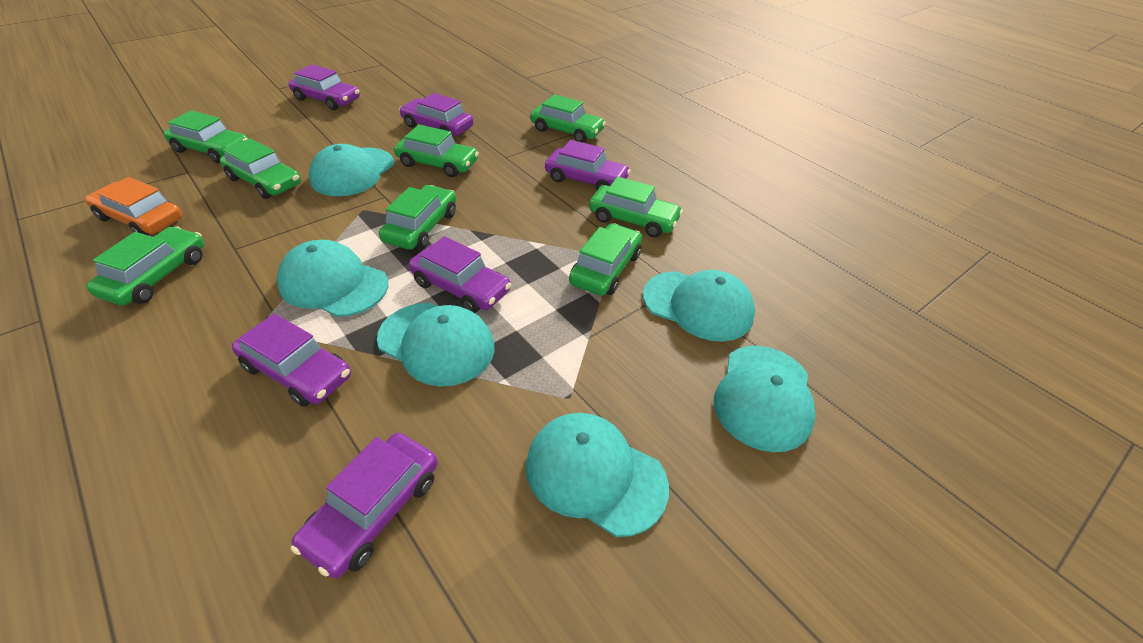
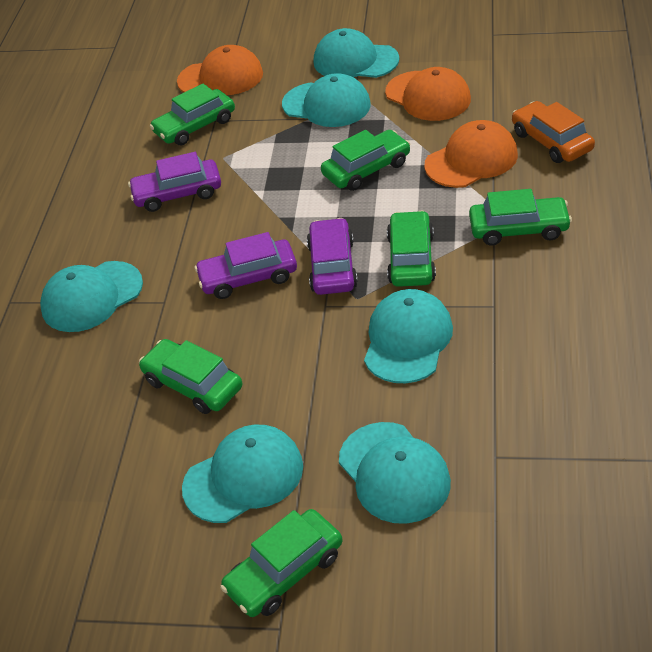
green car: [86,226,204,306] [164,110,248,163] [220,138,301,199] [379,185,456,250] [394,125,479,177] [530,94,606,143] [569,224,642,296] [589,177,683,237] = 8 -> [139,339,242,414] [150,83,235,146] [220,509,342,617] [321,130,410,191] [387,211,436,287] [469,189,572,246] = 6
orange cap: none = 0 -> [177,45,263,95] [385,67,471,121] [424,120,518,188] = 3
purple car: [232,314,351,407] [289,65,360,110] [291,433,438,578] [399,93,474,136] [409,236,511,313] [545,140,631,190] = 6 -> [128,152,221,212] [195,232,297,299] [307,218,358,295] = 3

